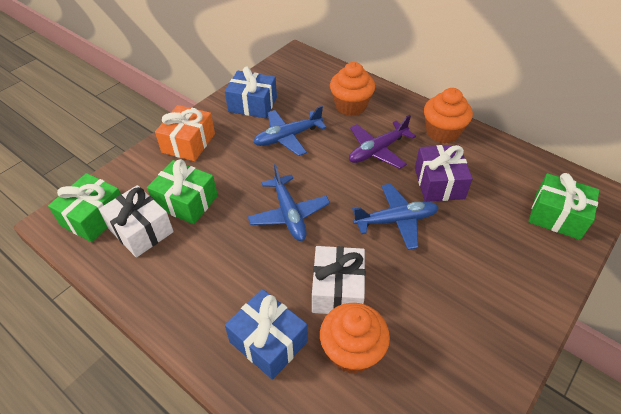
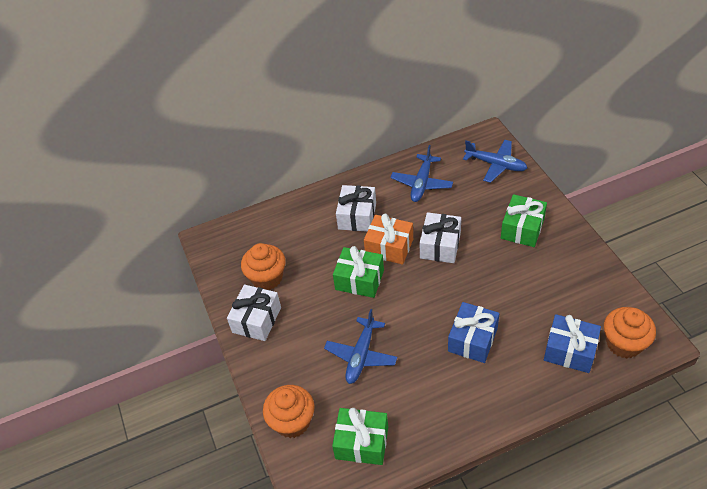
purple gift: [415,145,473,202] = 1 -> none = 0
purple plane: [349,115,416,169] = 1 -> none = 0
white gift: [99,185,174,258] [312,246,365,314] = 2 -> [227,285,281,341] [336,185,376,232] [420,212,461,263] = 3

